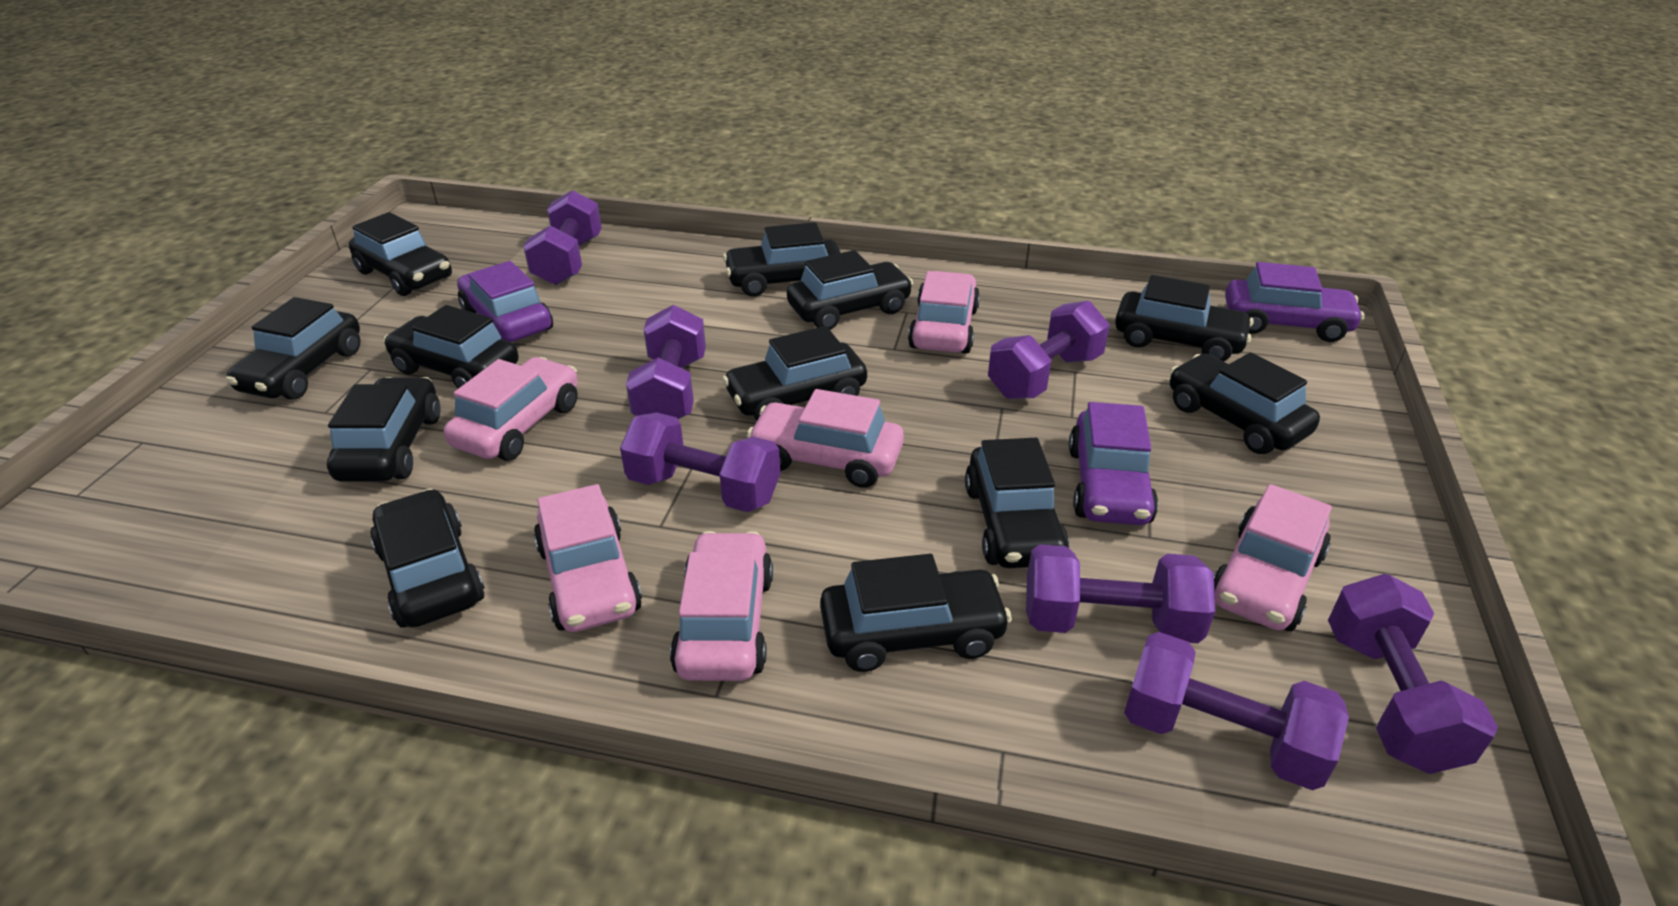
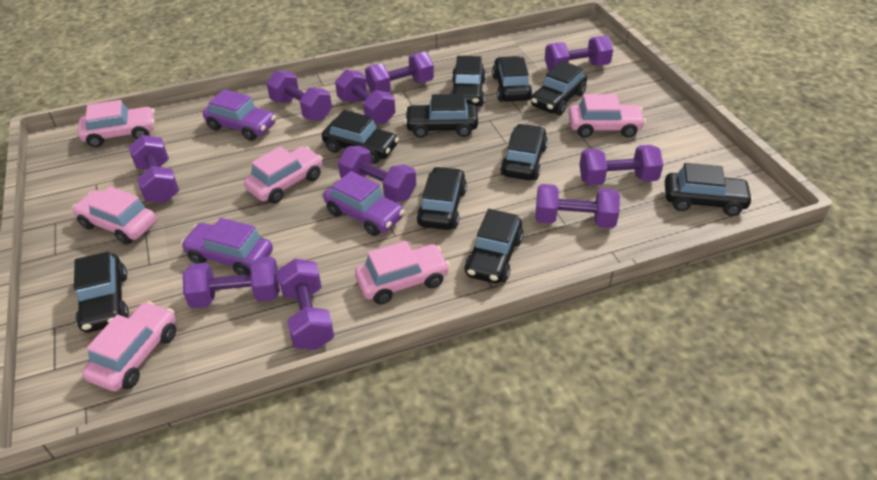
black car: [226,297,361,400] [327,377,441,482] [349,212,452,296] [370,489,485,628] [383,305,519,389] [722,326,867,420] [723,222,841,297] [787,250,914,330] [820,554,1012,672] [965,438,1069,568] [1115,275,1253,361] [1170,352,1320,454] = 12 -> [74,252,129,332] [322,110,399,164] [404,94,478,138] [416,166,467,230] [450,56,486,106] [464,209,524,284] [492,56,533,102] [500,124,548,180] [531,61,587,115] [665,163,753,216] = 10
purple dumbbell: [523,190,602,285] [620,412,780,512] [626,305,706,419] [988,301,1110,399] [1026,544,1215,643] [1124,632,1349,790] [1328,574,1498,774] = 7 -> [128,135,179,203] [183,257,280,308] [266,70,332,120] [277,259,334,350] [335,69,395,124] [338,146,416,202] [365,52,434,93] [535,184,620,228] [545,36,613,71] [579,145,663,186] = 10

